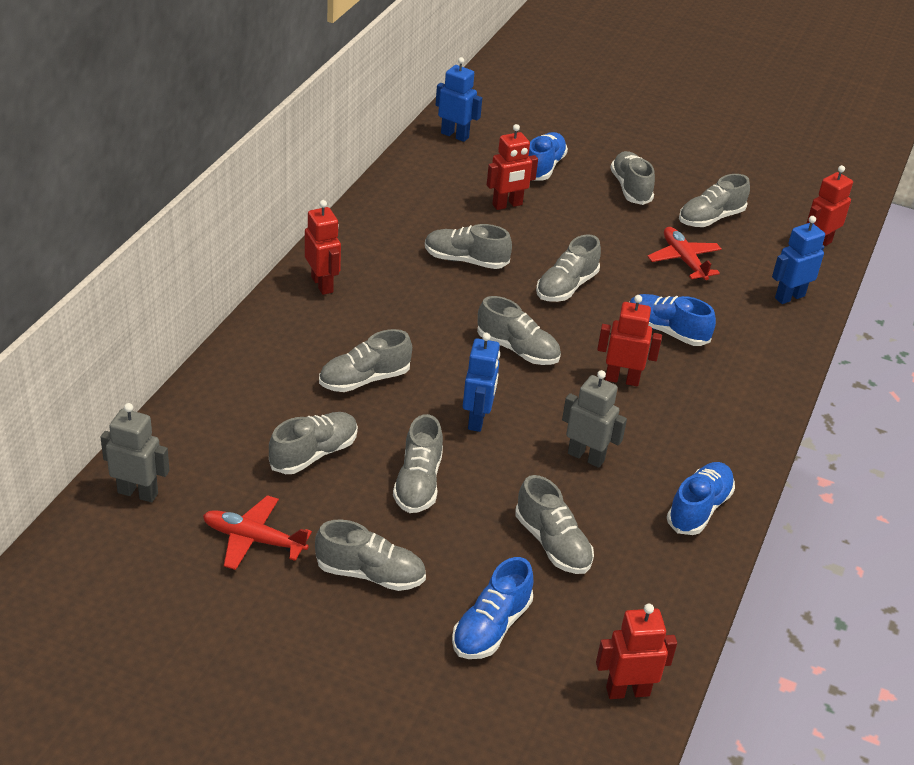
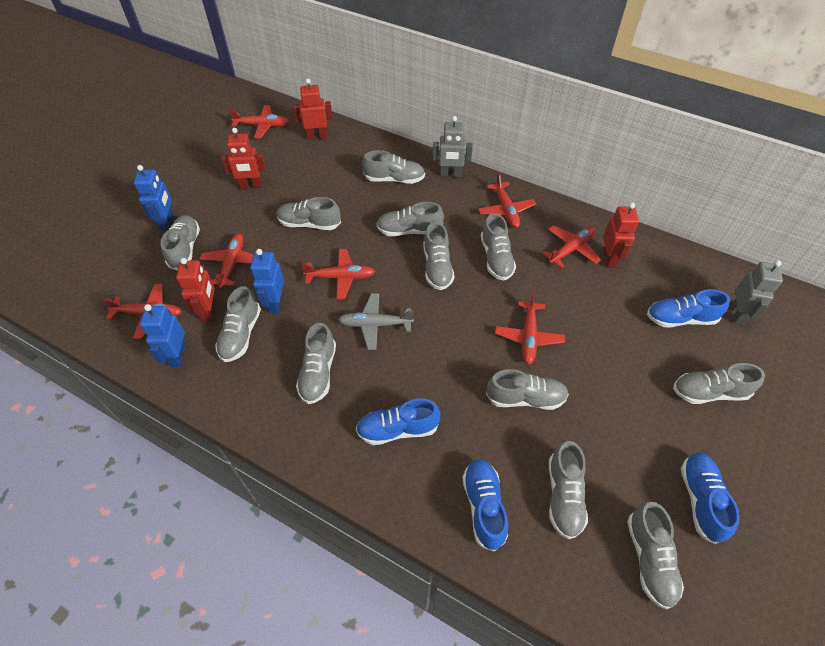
grey plane: none = 0 -> [338,293,414,350] = 1
grey shoe: [269,412,358,474] [315,520,426,591] [319,329,412,392] [393,414,443,513] [425,224,512,269] [477,296,561,365] [515,475,594,574] [536,235,601,302] [610,151,655,205] [679,174,750,227] = 10 -> [161,215,200,270] [215,286,261,362] [277,197,341,230] [296,323,336,404] [362,150,425,184] [376,202,444,236] [423,222,454,290] [481,213,516,281] [486,369,569,410] [549,441,588,539] [627,502,684,610] [673,363,765,404] = 12
red plane: [203,495,312,570] [647,227,722,280] = 2 -> [102,284,182,339] [200,233,253,288] [229,105,289,138] [301,249,375,299] [478,173,536,228] [495,292,565,365] [542,226,601,268] = 7
red robot: [305,200,341,295] [487,124,538,210] [596,603,677,699] [597,295,662,386] [806,165,853,246] = 5 -> [176,258,215,322] [221,128,266,189] [293,78,333,140] [603,203,639,268] = 4

